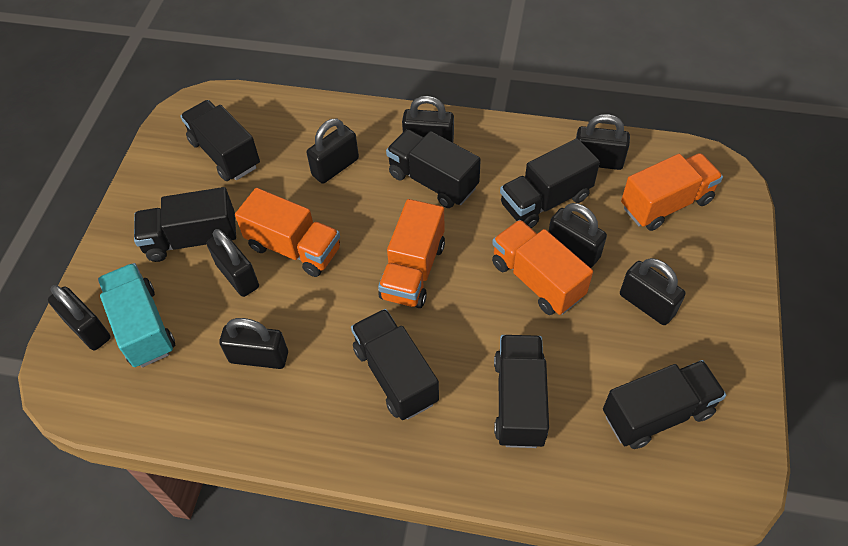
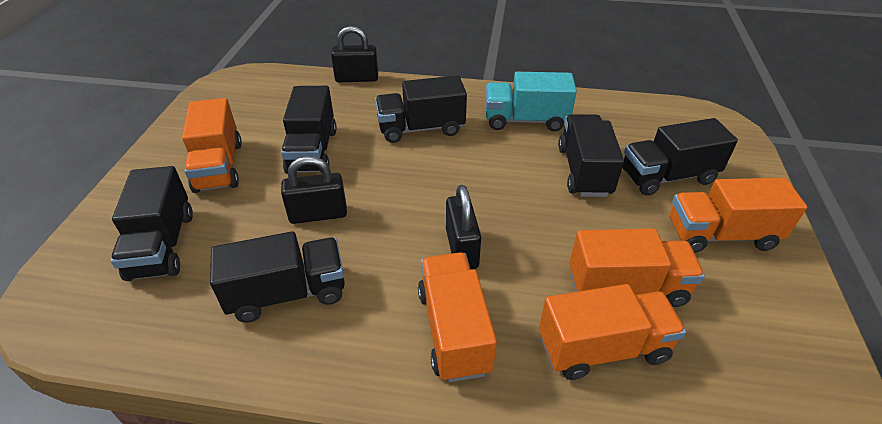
black padlock: [48,285,111,351] [207,229,259,297] [219,318,288,369] [307,118,359,184] [402,96,454,143] [548,203,607,268] [576,114,630,170] [620,258,686,325] = 8 -> [281,156,347,224] [331,26,378,82] [446,185,481,269] = 3
black truck: [134,187,236,262] [180,100,260,181] [351,309,439,420] [386,129,481,208] [494,335,549,448] [500,138,600,228] [603,360,726,449] = 7 -> [111,166,193,281] [210,231,345,323] [281,86,337,174] [375,75,467,143] [558,114,624,197] [622,118,738,196] = 6
orange truck: [235,188,340,277] [378,199,445,308] [492,220,593,315] [621,153,723,231] = 4 -> [182,98,242,193] [418,252,497,382] [539,284,686,380] [570,228,705,307] [670,178,807,253] = 5

